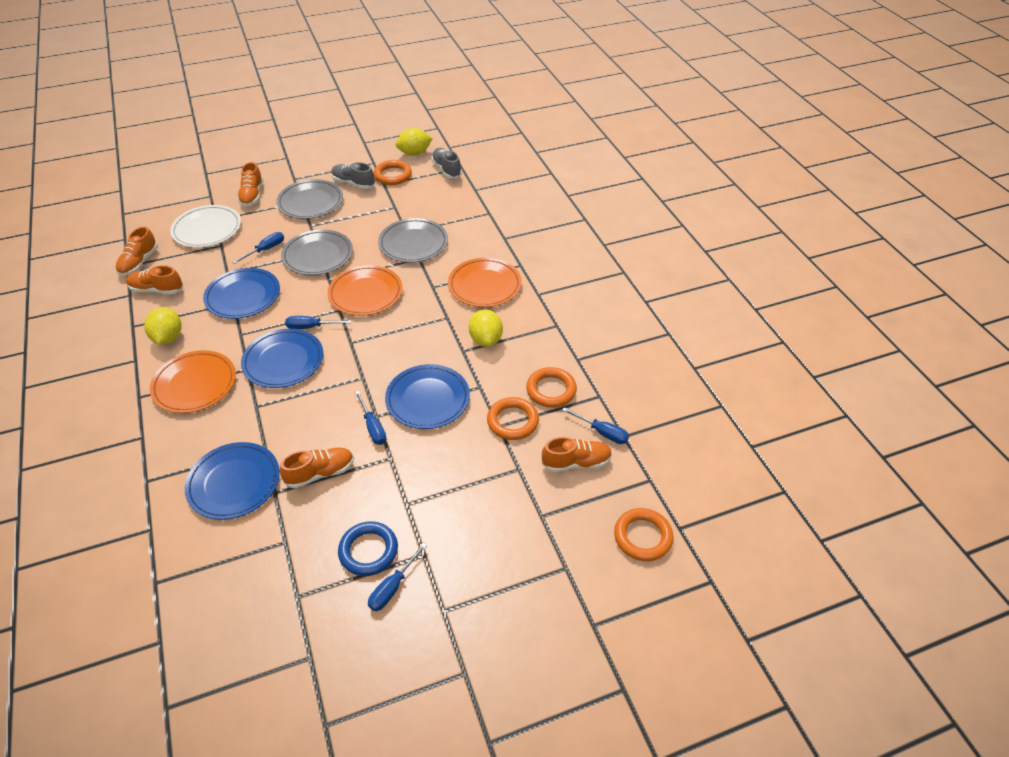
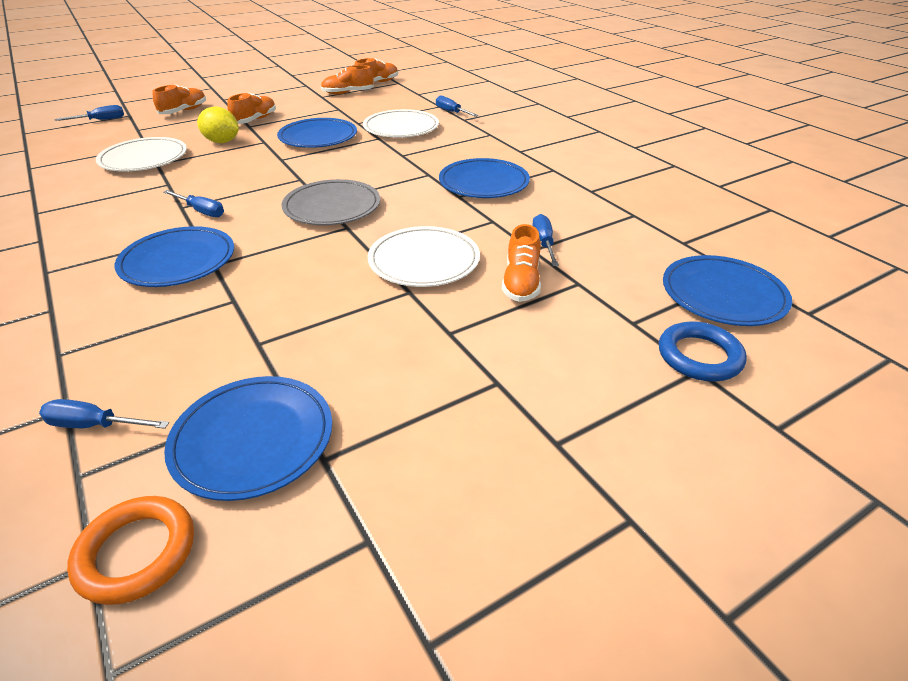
blue plate: [185,442,280,520] [203,268,280,319] [241,329,323,388] [385,364,470,429] = 4 -> [115,226,234,287] [164,376,332,501] [277,118,357,148] [439,158,530,198] [663,255,792,326] = 5
grey plate: [276,179,343,219] [281,229,353,275] [378,218,448,263] = 3 -> [282,179,380,225] = 1
grey shoe: [332,162,375,189] [431,148,462,179] = 2 -> none = 0
orange plate: [150,350,236,413] [328,265,403,316] [448,258,522,307] = 3 -> none = 0
orange ring: [373,160,412,185] [487,397,539,440] [526,367,577,408] [614,508,674,561] = 4 -> [67,496,194,605] = 1
white plate: [170,205,241,248] = 1 -> [96,137,187,172] [363,109,439,138] [368,226,480,287] = 3
yellow lemon: [144,307,181,345] [396,128,433,156] [469,309,503,347] = 3 -> [197,106,239,143] = 1

